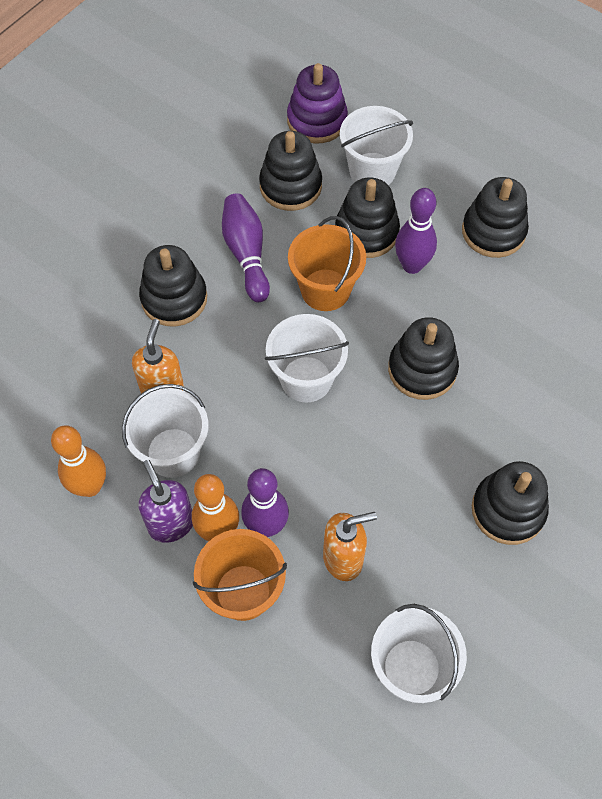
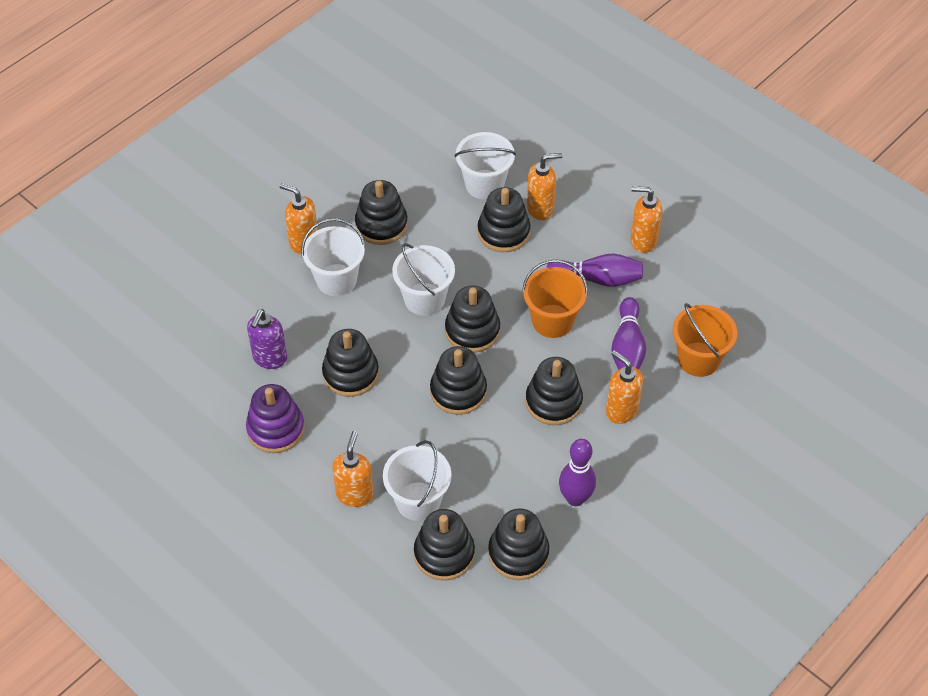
black stacking toy: [139,245,207,327] [259,131,322,211] [335,177,400,258] [388,317,459,400] [462,177,529,258] [472,461,549,545] = 6 -> [322,329,379,397] [355,180,408,245] [414,509,475,581] [430,346,487,415] [445,286,500,353] [478,187,530,252] [488,508,549,580] [526,357,583,425] = 8
orange bowling pin: [51,425,106,497] [192,474,239,541] = 2 -> none = 0
orange soap dispenser: [132,319,184,394] [323,512,377,581] = 2 -> [280,183,318,254] [332,431,373,507] [527,153,563,220] [606,350,643,424] [630,186,662,253] = 5

